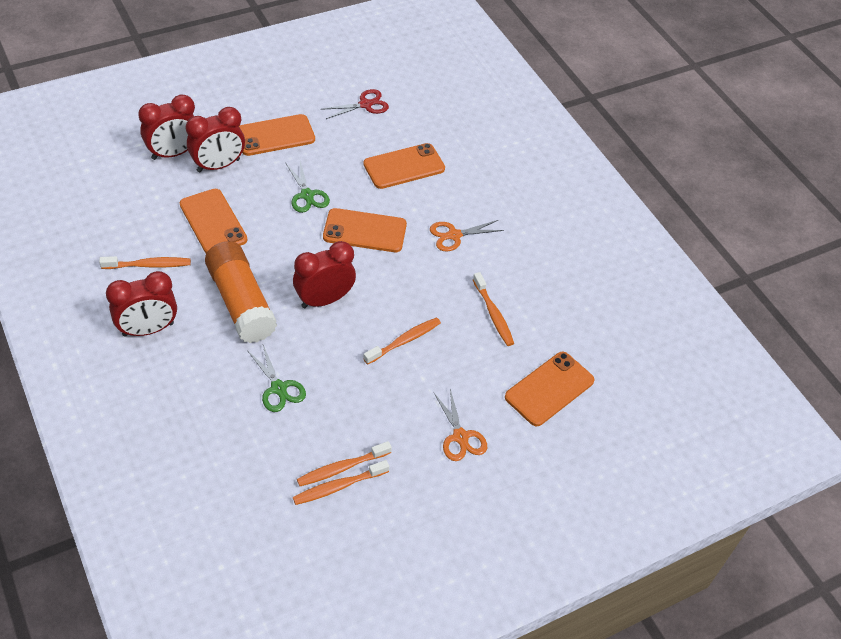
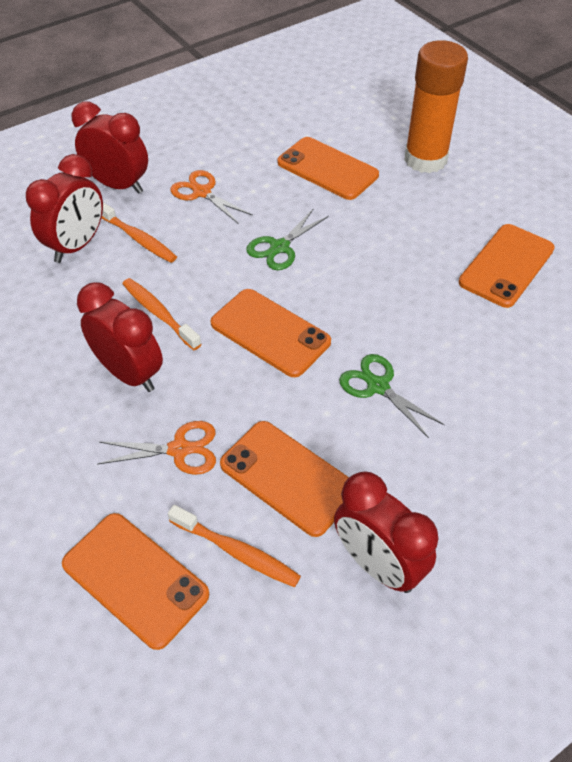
orange toothbrush: [99,256,191,269] [293,460,389,505] [297,441,392,486] [363,317,441,365] [473,272,514,346] = 5 -> [102,202,177,263] [122,278,202,350] [168,505,301,587] = 3
red scissors: [321,89,389,119] = 1 -> none = 0

